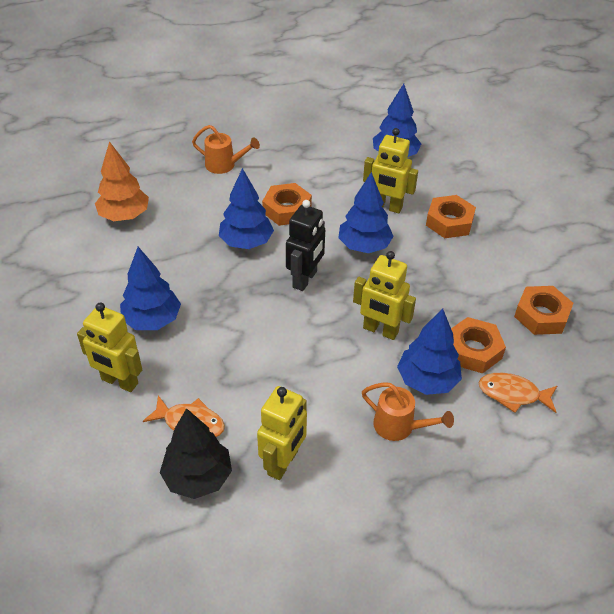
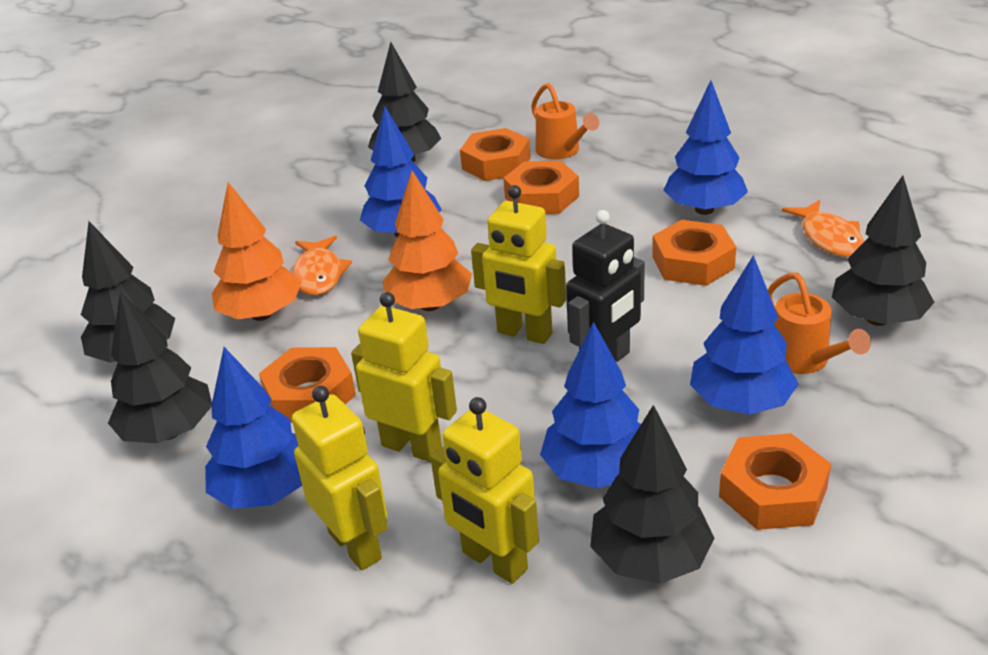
black tree: [160,408,232,499] = 1 -> [81,221,175,362] [108,291,212,443] [368,42,441,162] [590,405,714,584] [832,176,935,326] = 5
orange nut: [262,183,312,226] [426,195,476,238] [451,317,506,373] [514,286,573,335] = 4 -> [259,347,356,423] [460,128,531,181] [503,161,579,214] [652,220,736,286] [719,433,831,530] = 5
orange tree: [95,141,149,221] = 1 -> [212,182,301,321] [382,171,472,311] = 2

